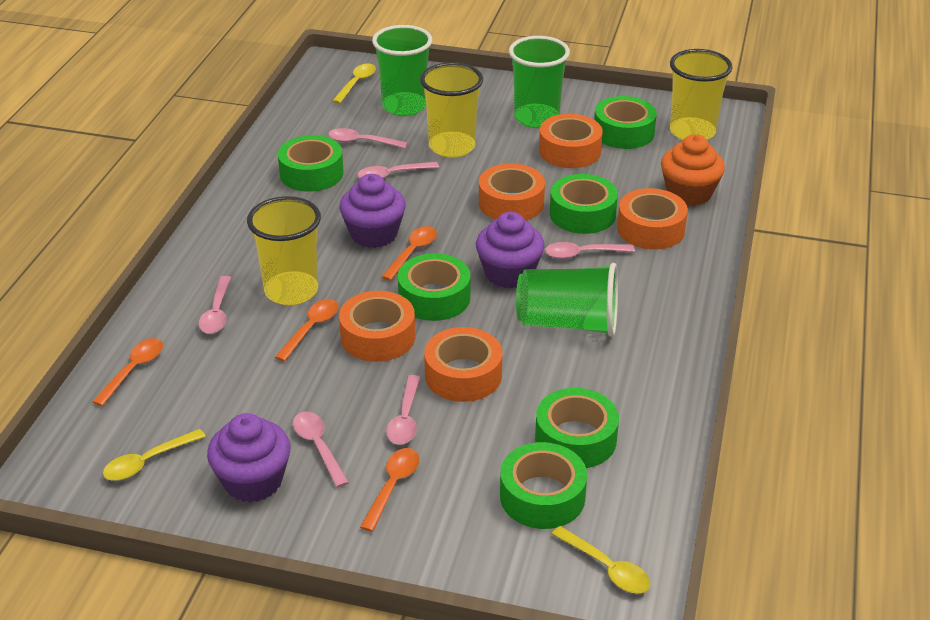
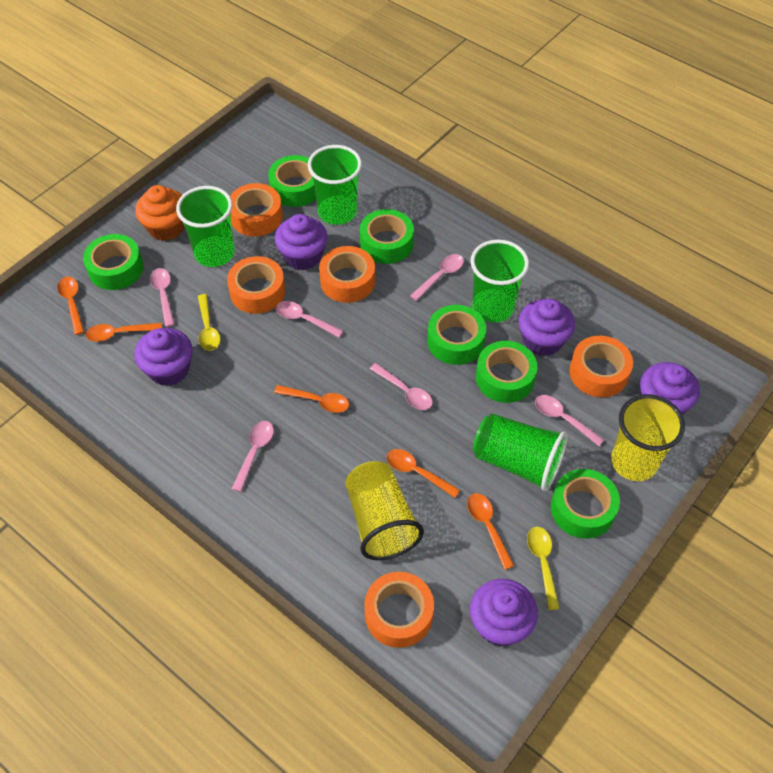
green cup: [372,25,432,116] [509,36,570,128] [516,263,618,337] = 3 -> [176,186,235,267] [308,145,362,225] [470,240,529,323] [473,414,568,491] = 4
orange spoon: [93,338,163,406] [275,299,339,362] [360,448,419,532] [381,226,437,281] = 4 -> [57,277,84,335] [85,323,162,342] [274,385,349,413] [387,449,460,498] [467,493,514,570] = 5
purple cupcake: [207,413,291,502] [339,174,406,248] [476,212,545,288] = 3 -> [135,328,192,386] [275,214,328,270] [470,579,538,646] [519,299,575,356] [640,362,700,414] = 5
yellow cup: [247,196,321,305] [420,62,483,158] [670,49,732,140] = 3 -> [345,461,424,560] [611,394,685,481] = 2
yellow spoon: [103,429,206,481] [332,63,376,104] [552,526,650,593] = 3 -> [198,294,220,351] [527,527,560,610] = 2

